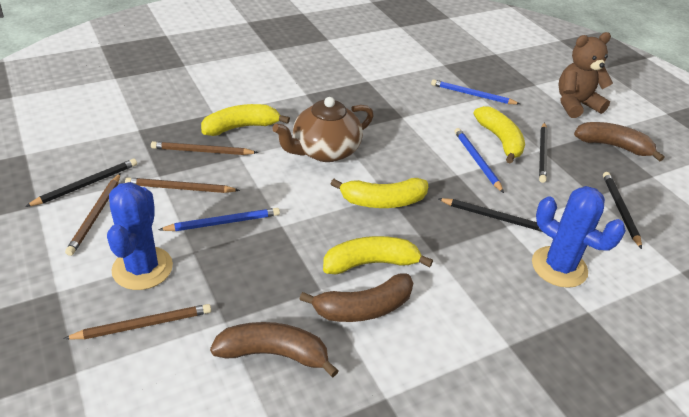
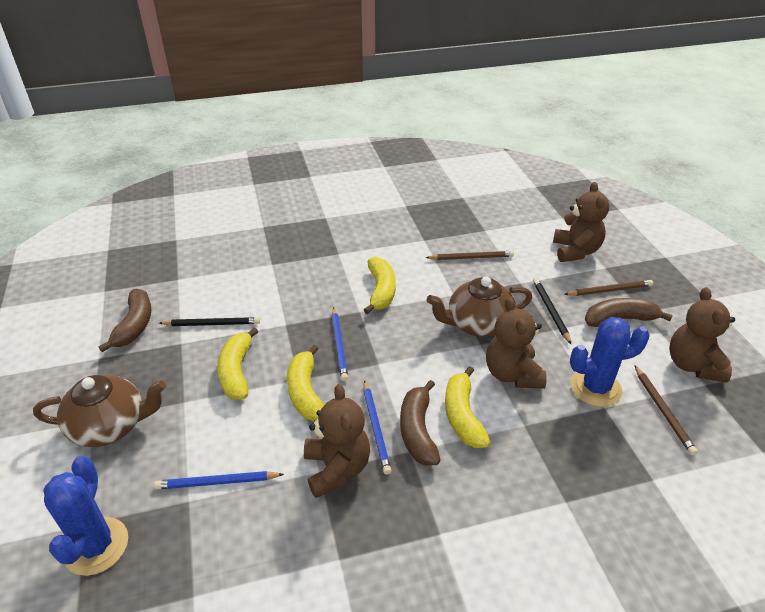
black pencil: [25,159,137,207] [438,198,542,232] [539,122,548,183] [603,172,642,249] = 4 -> [159,317,260,326] [533,278,571,344] = 2
brown pencil: [63,304,211,339] [65,173,121,256] [125,177,240,193] [151,141,258,155] = 4 -> [425,251,514,260] [564,280,653,296] [635,366,698,455] = 3
brown teapot: [272,97,374,162] = 1 -> [33,375,166,447] [426,277,532,337] = 2
brown teddy bear: [558,32,613,118] = 1 -> [304,384,370,498] [486,297,547,389] [553,182,609,262] [669,287,735,383] = 4

